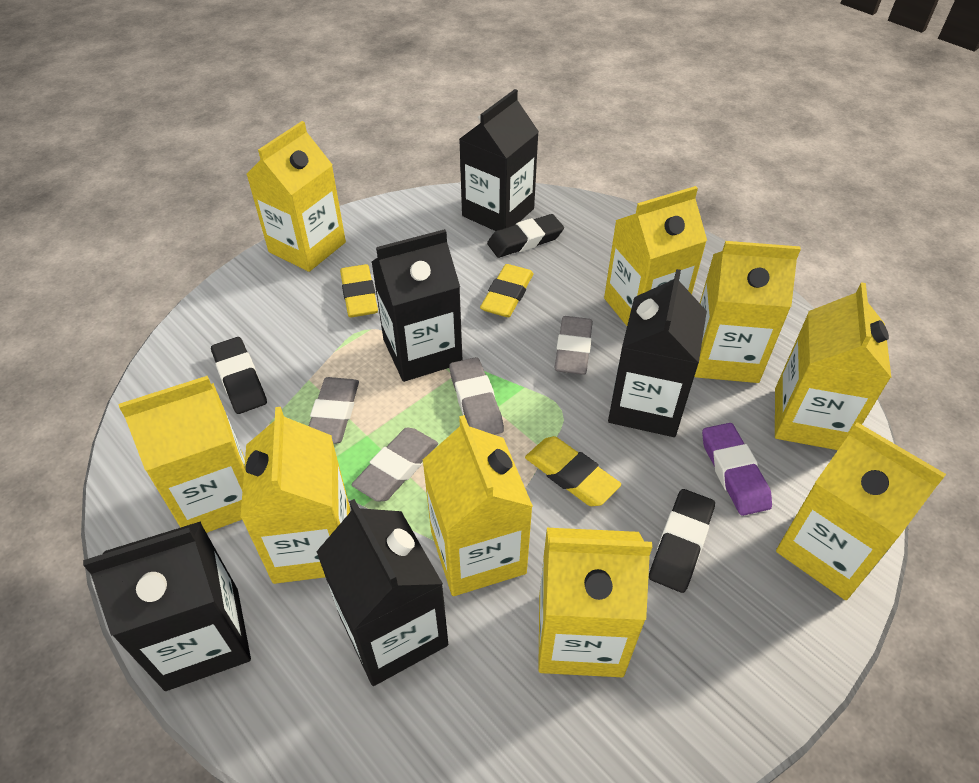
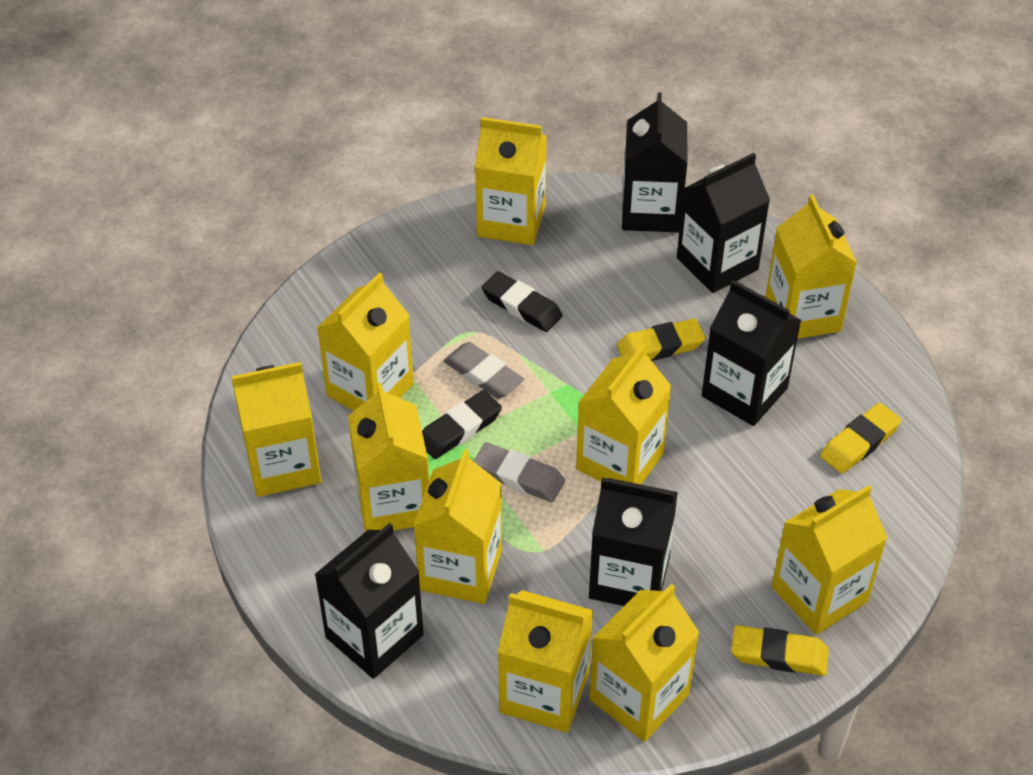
black eraser: [211,337,267,414] [487,214,564,258] [649,489,715,593] = 3 -> [422,390,502,459] [482,271,562,332] = 2
grey eraser: [309,377,359,444] [352,428,438,502] [449,357,504,435] [554,316,593,375] = 4 -> [443,342,524,399] [474,442,565,502] = 2
purple eraser: [702,423,772,516] = 1 -> none = 0
yellow carton: [119,376,245,533] [240,407,350,584] [246,121,346,272] [423,415,533,596] [538,528,652,677] [604,186,707,326] [694,241,801,383] [775,282,891,450] [776,422,946,600] = 9 -> [232,362,321,497] [317,273,414,411] [348,383,429,532] [413,449,502,604] [475,117,547,245] [498,590,593,733] [576,344,671,485] [589,584,700,742] [765,195,857,339] [772,485,888,635] = 10

